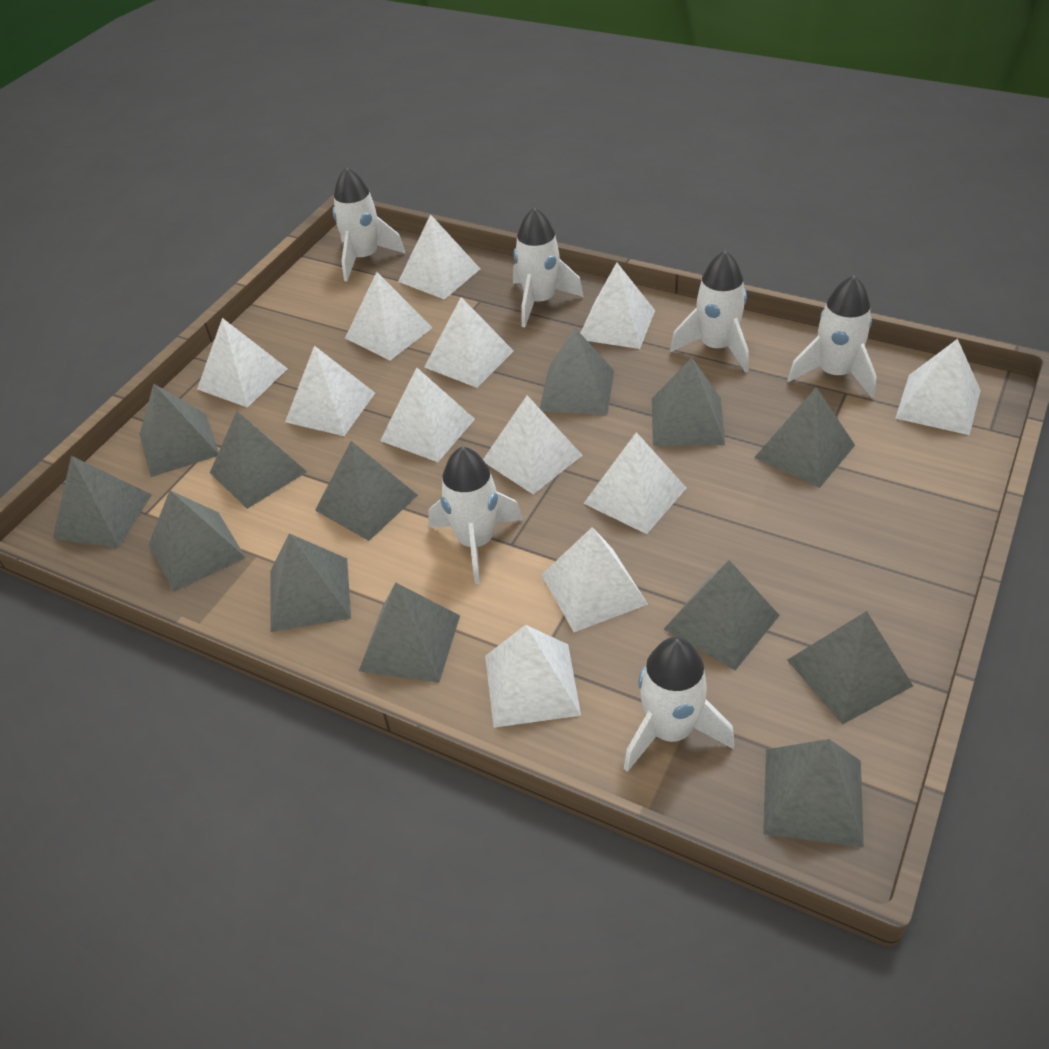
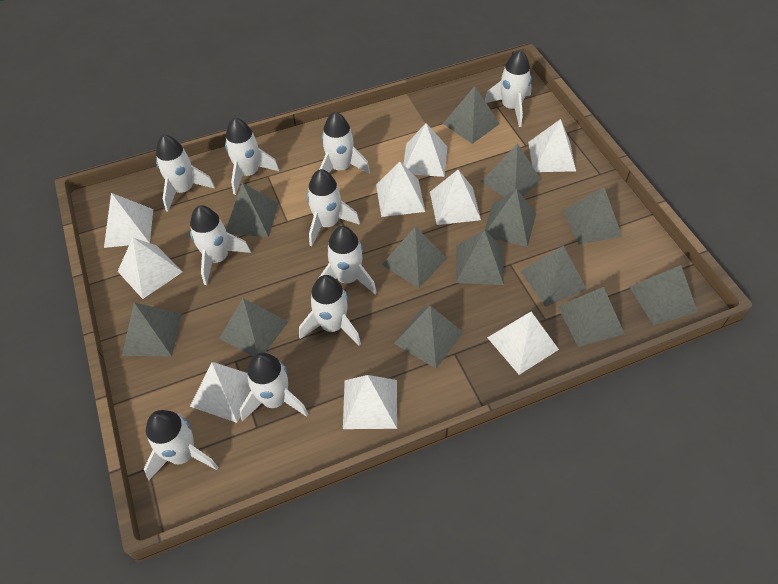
white pyramid: [197,318,288,408] [285,346,375,436] [345,272,433,361] [380,368,475,462] [398,215,480,300] [424,297,514,388] [483,395,583,494] [485,625,581,728] [541,527,648,632] [581,262,655,349] [583,432,687,534] [895,339,981,435] = 12 -> [104,193,153,248] [117,238,182,299] [190,362,251,423] [343,375,397,429] [376,162,425,217] [403,123,447,177] [430,170,481,225] [487,312,559,375] [528,119,576,172] = 9
white rocket: [333,167,405,281] [428,447,523,584] [513,207,583,327] [624,637,734,772] [670,251,749,372] [787,275,876,398] = 6 -> [144,410,218,480] [156,135,215,212] [190,205,251,285] [225,118,279,195] [240,352,308,421] [299,275,361,345] [307,169,360,246] [319,112,370,174] [320,226,377,294] [485,50,532,127] = 10

